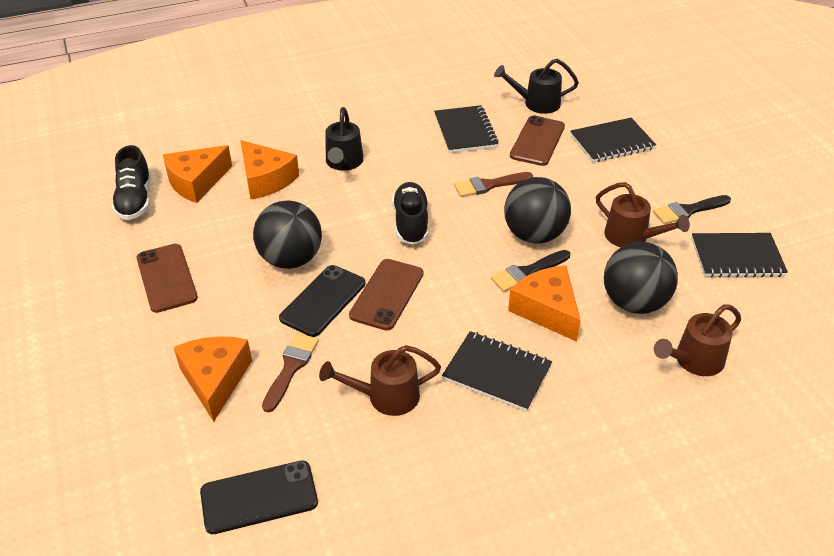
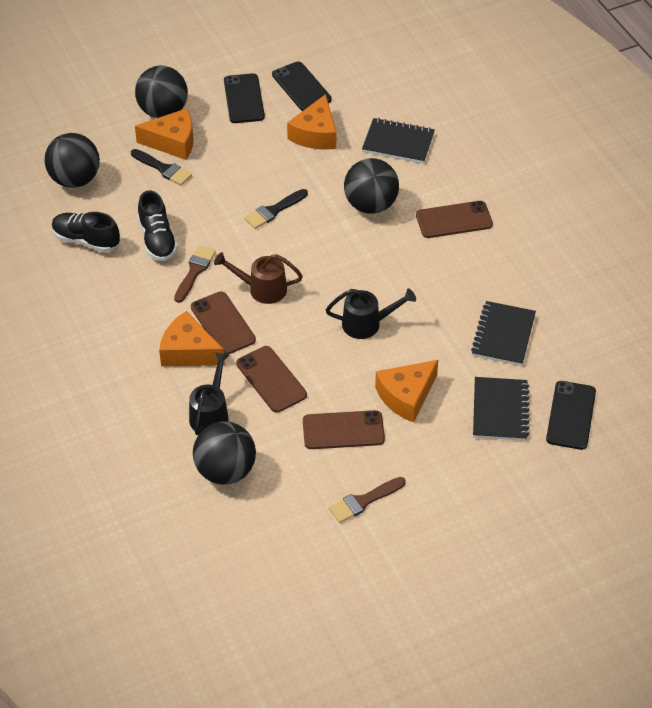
black ball: [253,201,322,269] [504,177,571,244] [604,242,678,314] = 3 -> [44,133,100,188] [135,66,188,118] [193,421,256,485] [344,158,399,214] = 4
black notebook: [434,105,499,153] [442,331,552,412] [570,118,656,162] [692,233,788,278] = 4 -> [362,118,435,164] [471,301,536,366] [473,377,529,441] = 3
black phone: [200,460,318,534] [279,265,365,337] = 2 -> [224,73,265,123] [272,61,332,111] [546,381,596,450] = 3
brown phone: [136,244,198,313] [349,259,424,331] [510,116,565,166] = 3 -> [191,291,256,355] [236,346,307,413] [303,410,385,449] [416,201,493,238] = 4
brown watering can: [319,345,441,416] [596,182,690,247] [654,304,741,376] = 3 -> [214,252,303,304] = 1

